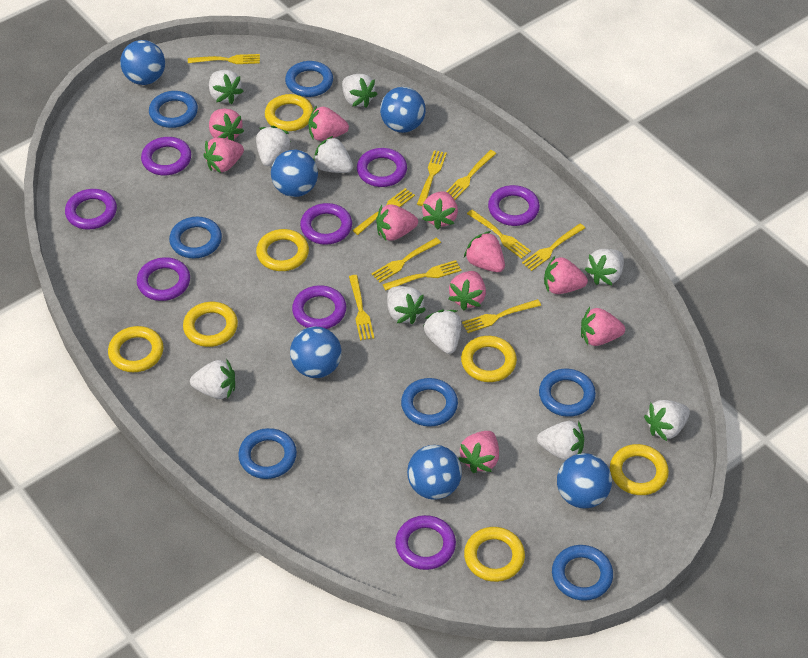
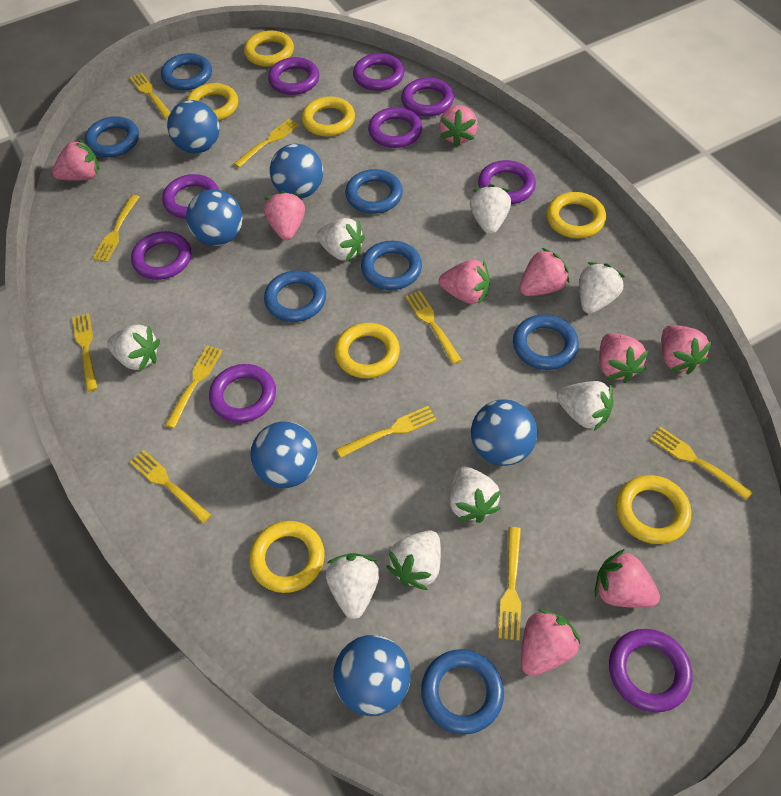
pink strawberry: [203,137,244,173] [209,109,244,141] [308,106,349,141] [376,205,418,241] [422,191,458,230] [448,271,486,310] [458,431,499,473] [464,231,505,272] [544,256,588,294] [581,307,625,346] = 10 -> [52,140,99,181] [264,191,305,240] [439,105,478,147] [439,259,490,305] [520,248,569,296] [521,609,580,676] [595,549,660,608] [599,333,648,383] [662,325,712,374] = 9
purple ring: [65,189,117,230] [137,257,190,301] [141,137,191,175] [292,285,346,329] [300,203,352,245] [357,148,407,187] [395,515,456,570] [488,185,540,226] = 8 -> [131,231,191,280] [162,174,219,219] [209,364,276,423] [268,57,319,95] [353,53,404,91] [368,107,423,148] [401,77,454,117] [478,160,536,204] [609,629,693,712] = 9
white strawberry: [190,359,235,399] [209,70,244,104] [256,126,291,166] [314,136,353,173] [342,74,377,108] [387,286,426,324] [423,310,461,354] [537,421,584,461] [585,249,624,285] [644,400,690,441] = 10 -> [107,324,160,372] [316,218,365,262] [326,553,380,619] [386,530,441,590] [450,466,500,523] [470,184,511,234] [556,381,613,431] [579,262,625,314] = 8

